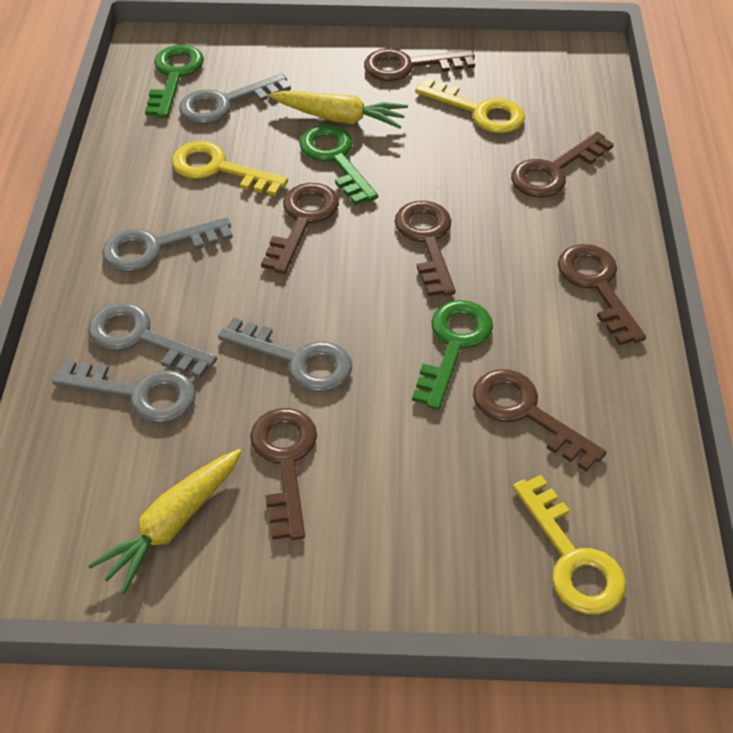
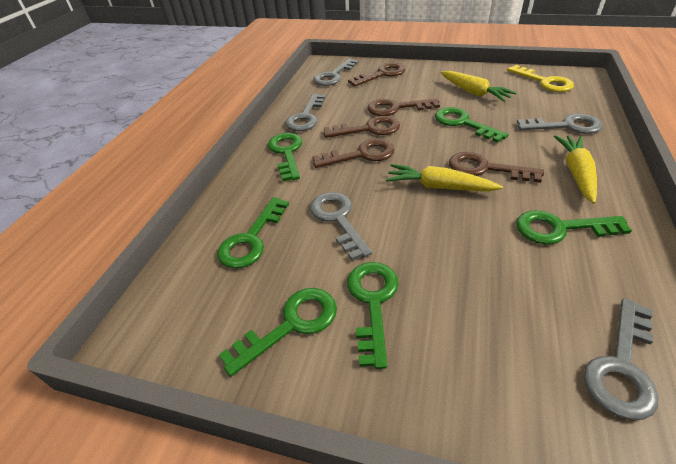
brown key: [250,408,317,540] [261,183,339,274] [364,49,475,81] [395,201,456,296] [473,369,607,472] [511,132,614,198] [558,244,646,345] = 7 -> [312,139,394,168] [324,116,400,138] [348,63,405,86] [368,98,440,116] [449,152,544,183] = 5
green key: [145,45,204,118] [299,125,378,205] [412,300,493,410] = 3 -> [217,197,289,268] [219,288,337,377] [268,133,302,181] [347,262,399,369] [435,107,508,143] [516,210,632,245] = 6
yellow carrot: [88,449,242,594] [269,91,408,129] = 2 -> [386,164,503,191] [441,71,517,102] [554,135,597,204] = 3
yellow key: [172,141,288,196] [415,78,525,133] [513,475,626,614] = 3 -> [507,65,574,92] = 1

